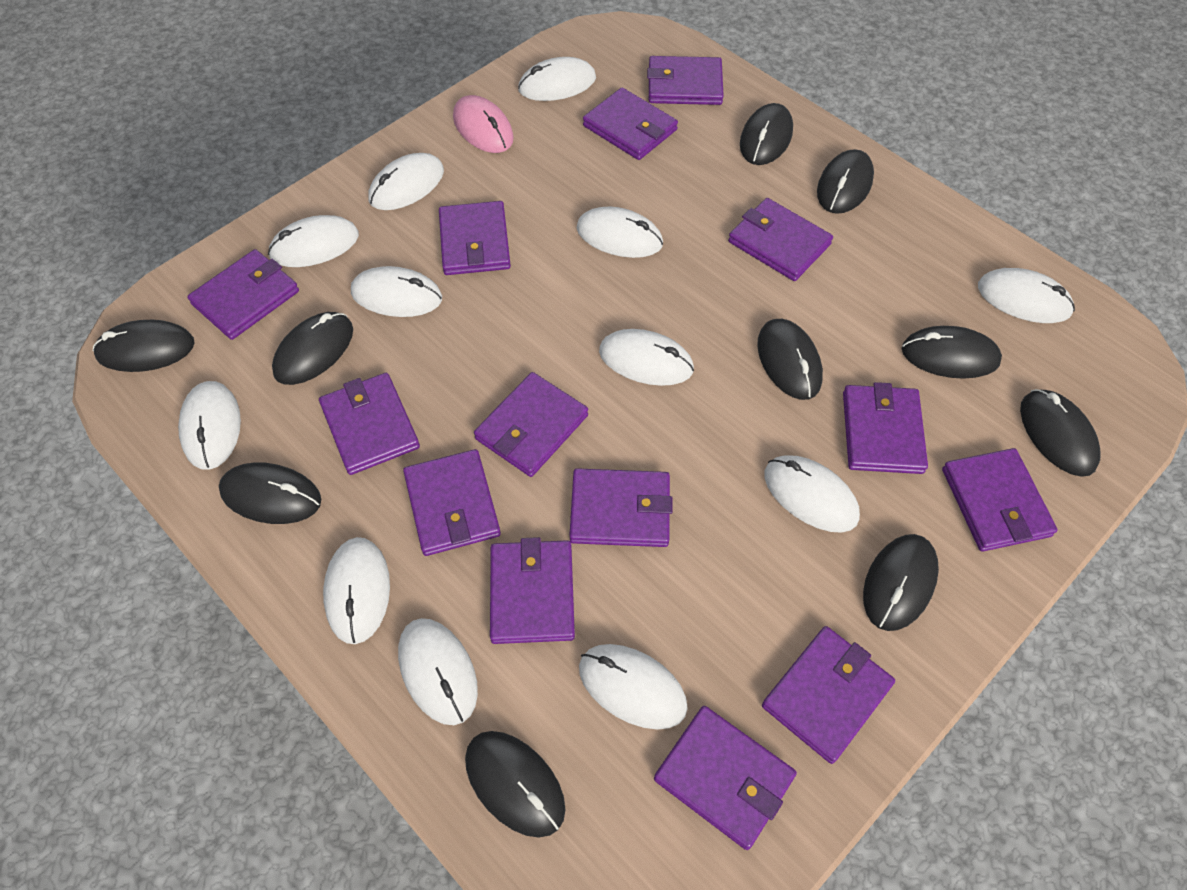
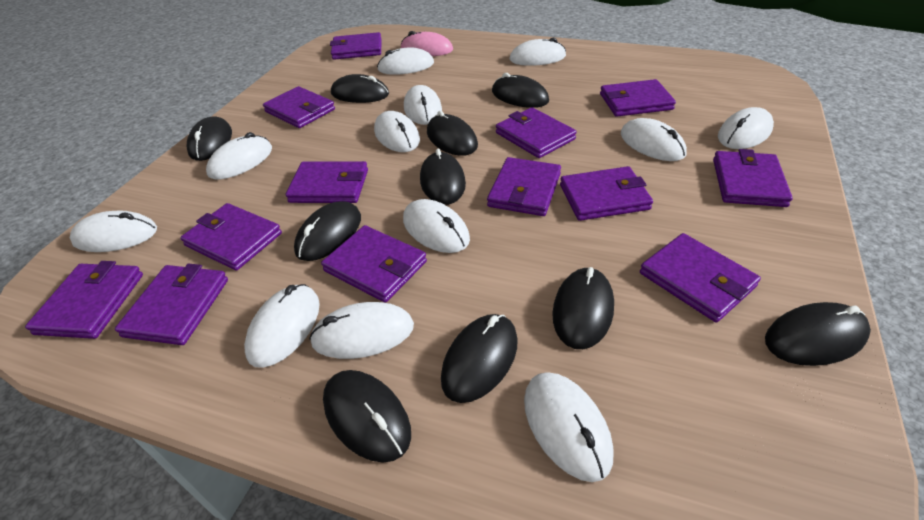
purple wallet: [187,249,299,340] [319,373,420,475] [403,449,501,556] [439,201,511,275] [474,372,588,477] [490,537,575,644] [569,468,673,547] [583,88,678,160] [647,56,724,105] [654,706,797,850] [728,198,833,281] [762,626,895,764] [843,382,928,474] [942,448,1057,552] = 14 -> [25,261,143,339] [115,263,228,345] [180,203,282,270] [263,86,335,128] [286,161,368,203] [321,225,427,303] [330,32,381,60] [487,157,561,216] [496,107,577,158] [560,166,653,221] [600,79,676,117] [640,233,761,322] [713,149,793,207] = 13

